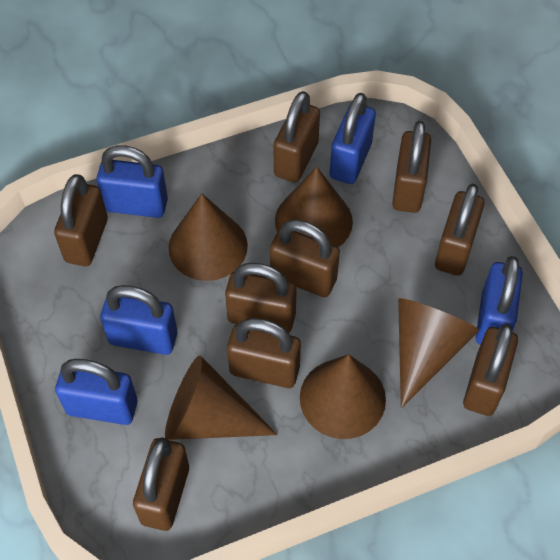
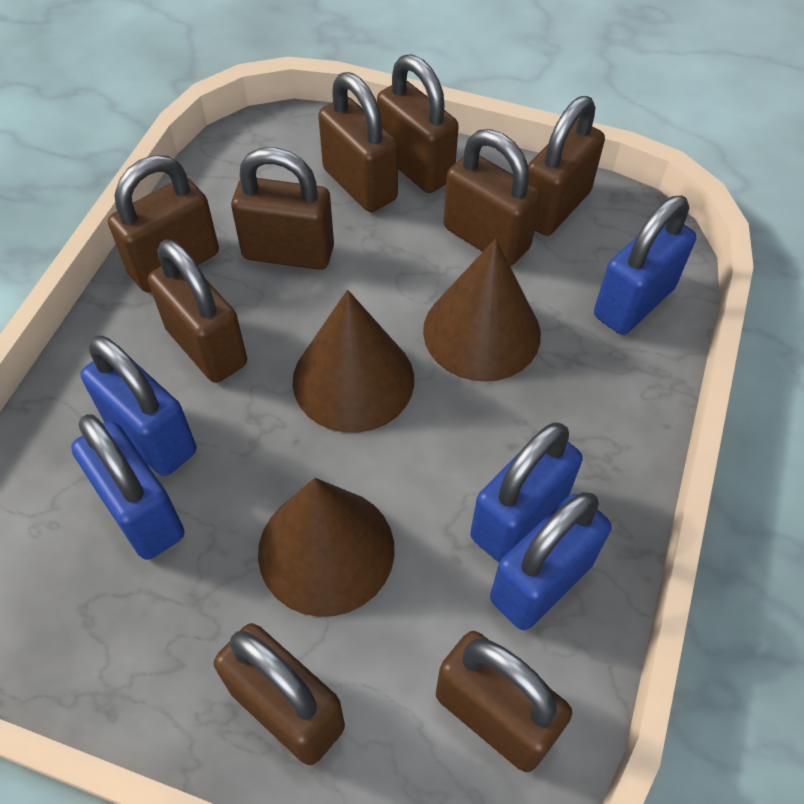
brown cone: [165,356,277,440] [168,193,248,281] [275,167,353,247] [300,354,386,439] [398,298,479,408] = 5 -> [258,478,395,617] [292,290,414,433] [423,239,541,382] = 3

